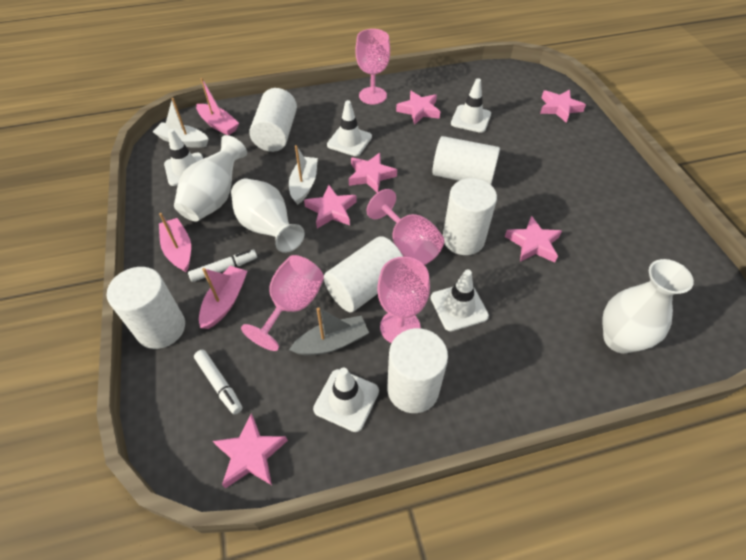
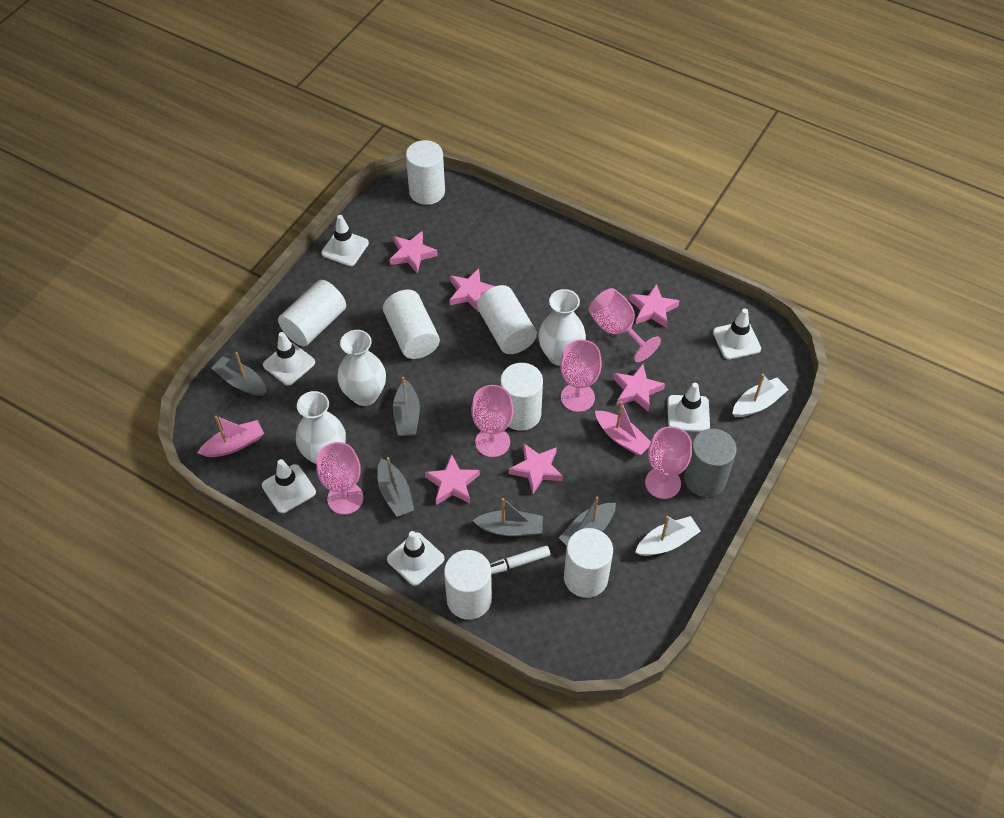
grey boat: [289,307,369,356] = 1 -> [212,352,267,396] [377,457,414,517] [393,377,420,436] [472,498,543,536] [559,497,616,546] = 5
grey cylinder: none = 0 -> [684,428,737,497] = 1
pink boat: [159,213,191,273] [196,78,239,135] [199,266,247,329] = 3 -> [197,416,264,457] [595,401,651,455] = 2
pink goblet: [241,255,324,351] [355,29,390,104] [367,189,445,265] [377,257,430,343] = 4 -> [316,442,364,515] [471,385,514,457] [560,340,602,412] [589,288,661,362] [645,426,692,499] = 5
white cylinder: [107,267,185,349] [249,88,297,152] [324,236,403,312] [387,328,448,413] [432,136,500,185] [443,178,497,255] = 6 -> [278,280,346,346] [383,290,440,359] [406,140,445,205] [444,550,492,620] [477,285,537,354] [500,363,543,431] [564,528,613,598] = 7
white marker: [188,250,257,282] [194,350,243,415] = 2 -> [490,545,550,574] = 1
white traffic cone: [164,129,203,186] [313,367,379,432] [327,100,372,156] [431,269,489,331] [451,78,491,133] = 5 -> [262,459,316,513] [263,332,315,386] [321,215,369,266] [387,531,444,586] [667,383,710,432] [713,308,761,360] = 6

